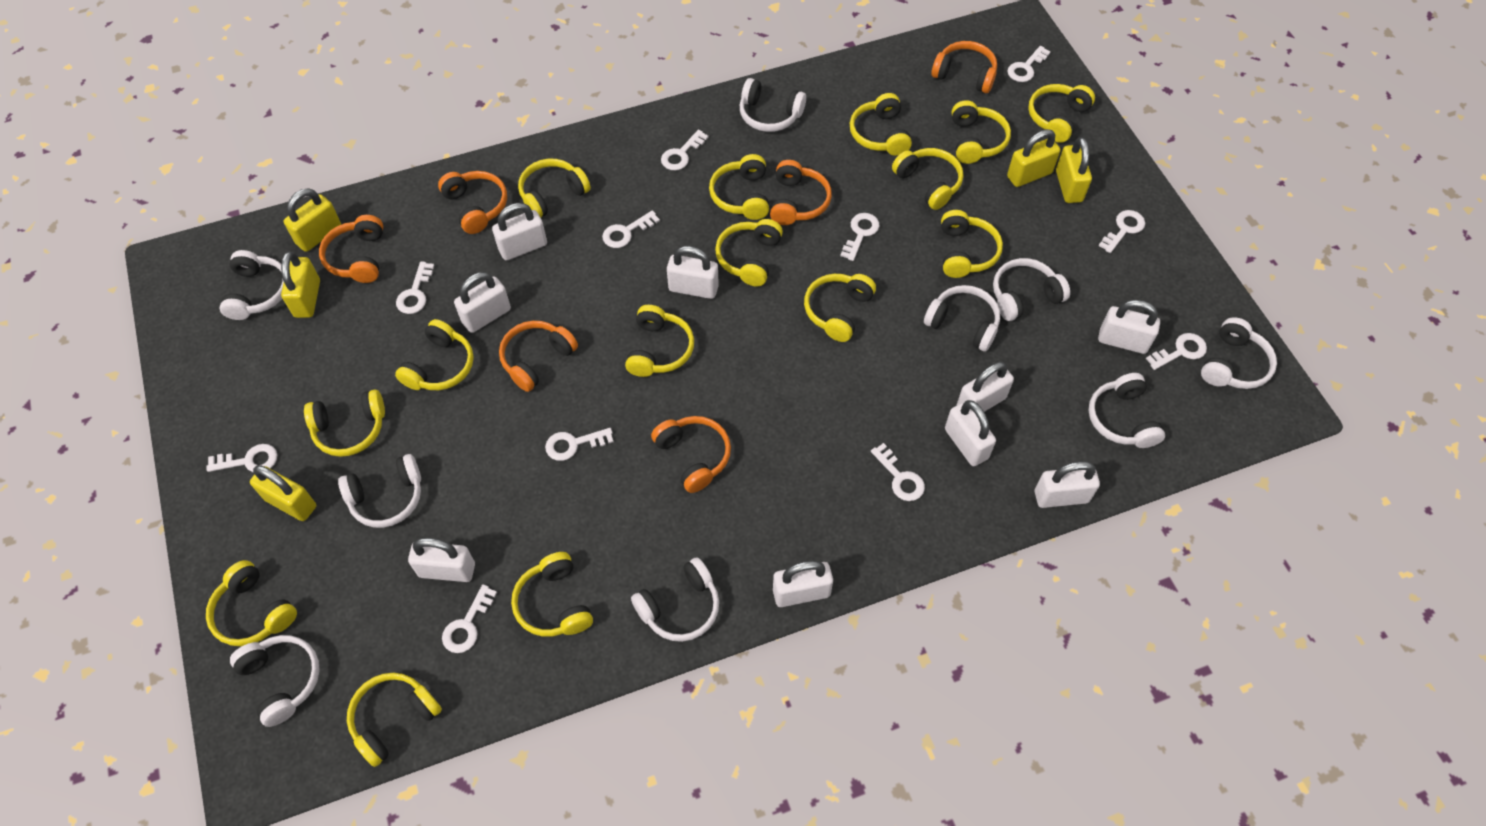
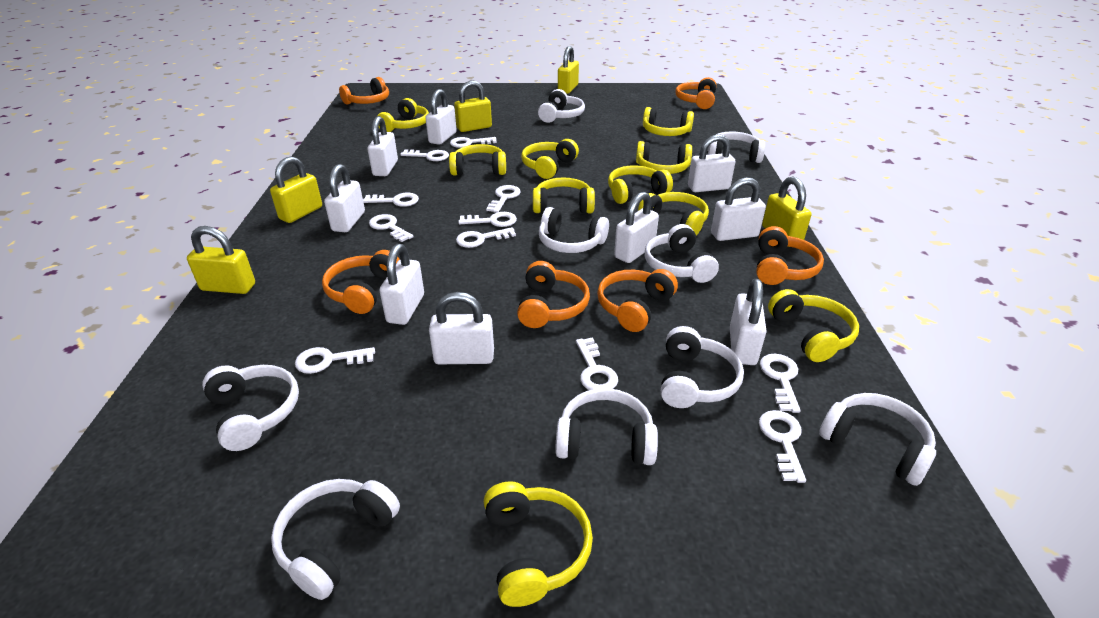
yellow headphones: [206,560,297,646] [304,390,385,457] [347,672,442,767] [395,319,474,390] [511,552,593,637] [518,159,591,218] [625,305,694,377] [709,154,769,220] [715,219,783,286] [804,274,876,342] [850,93,912,156] [892,148,963,210] [941,210,1003,278] [952,100,1011,164] [1028,84,1095,143] = 15 -> [377,98,429,132] [449,144,506,176] [484,481,593,607] [521,139,579,179] [533,177,595,213] [608,166,673,204] [636,141,692,174] [638,192,709,235] [643,107,694,136] [768,289,859,362] = 10

